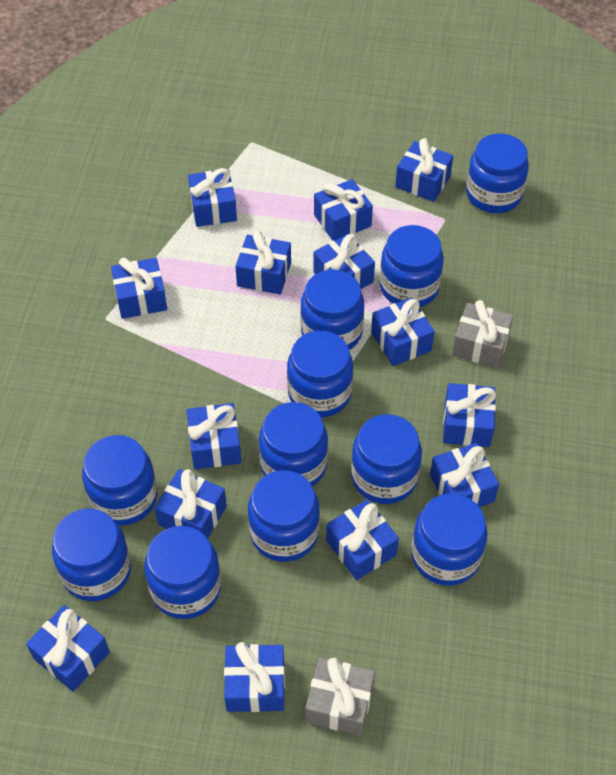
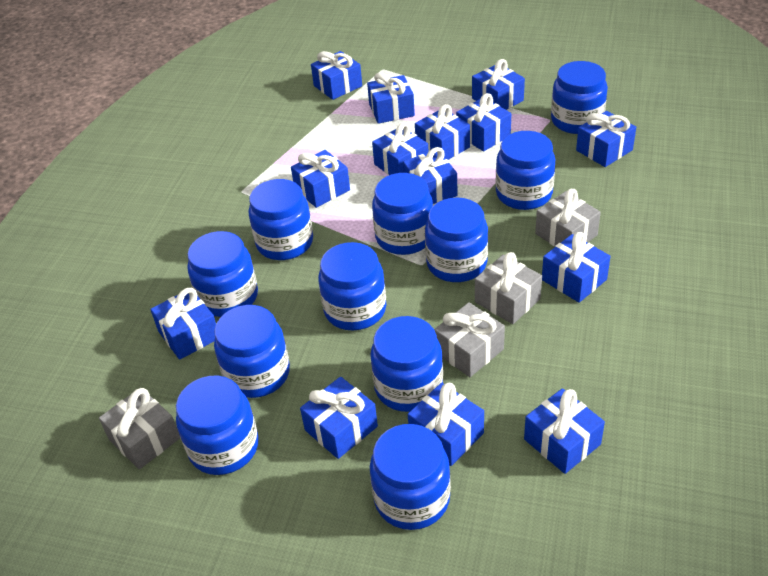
grey gift: [305,657,375,736] [452,300,513,368] = 2 -> [99,388,180,469] [434,302,505,377] [475,252,542,324] [535,189,601,246] = 4

